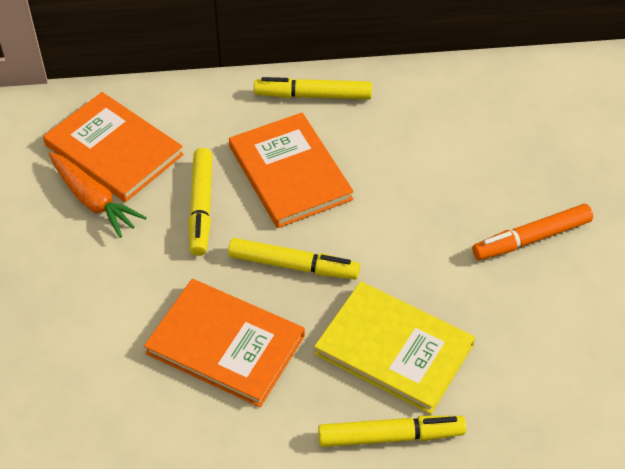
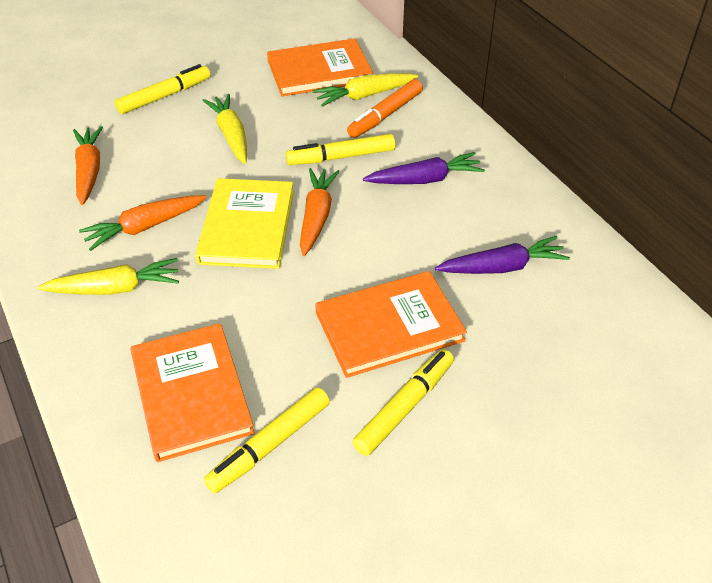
orange carrot: [49,152,147,238] = 1 -> [73,126,103,205] [79,195,207,251] [300,168,340,256] = 3
purple carrot: none = 0 -> [363,152,485,184] [435,236,570,274] = 2
yellow carrot: none = 0 -> [37,258,179,295] [202,94,247,164] [313,73,418,107] = 3

